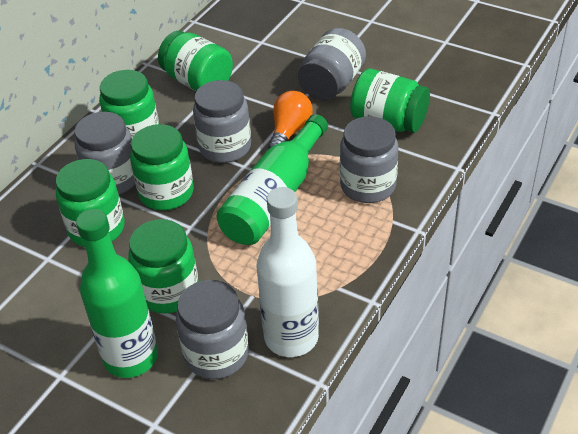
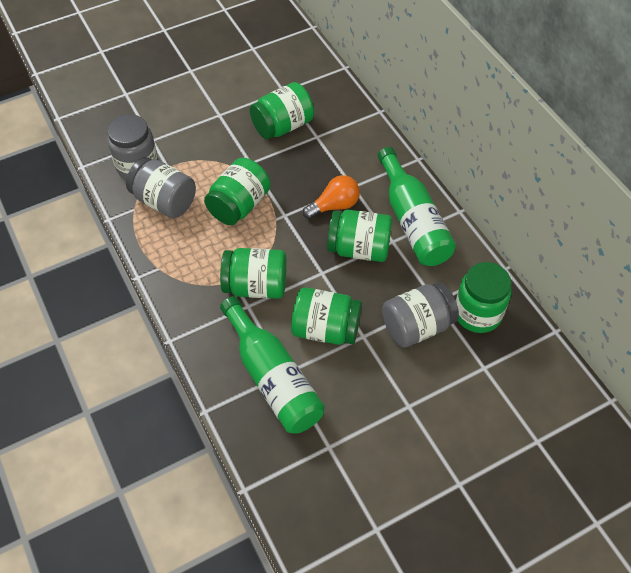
grey jar: [75,112,135,195] [176,280,249,379] [193,80,251,163] [298,28,366,101] [340,116,398,203] = 5 -> [107,114,158,179] [126,157,196,218] [382,282,459,348] = 3
white bottle: [257,187,319,357] = 1 -> none = 0

